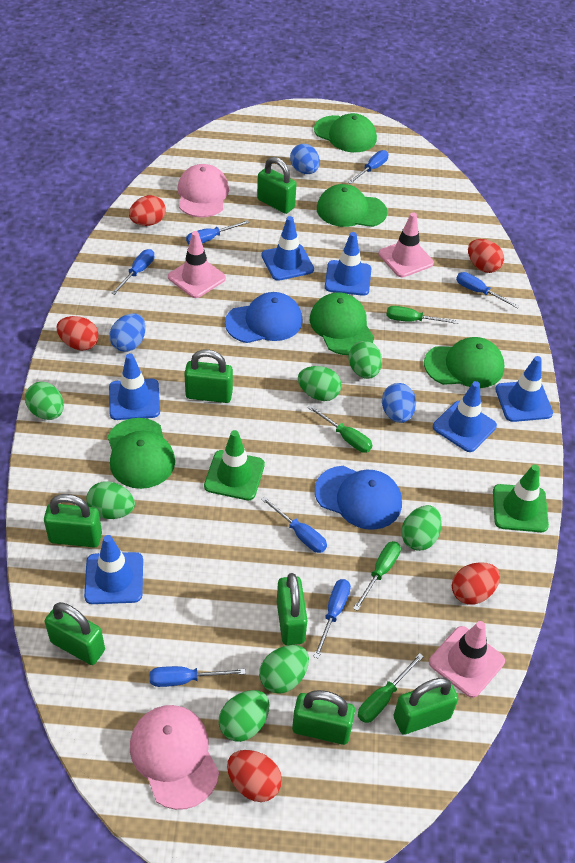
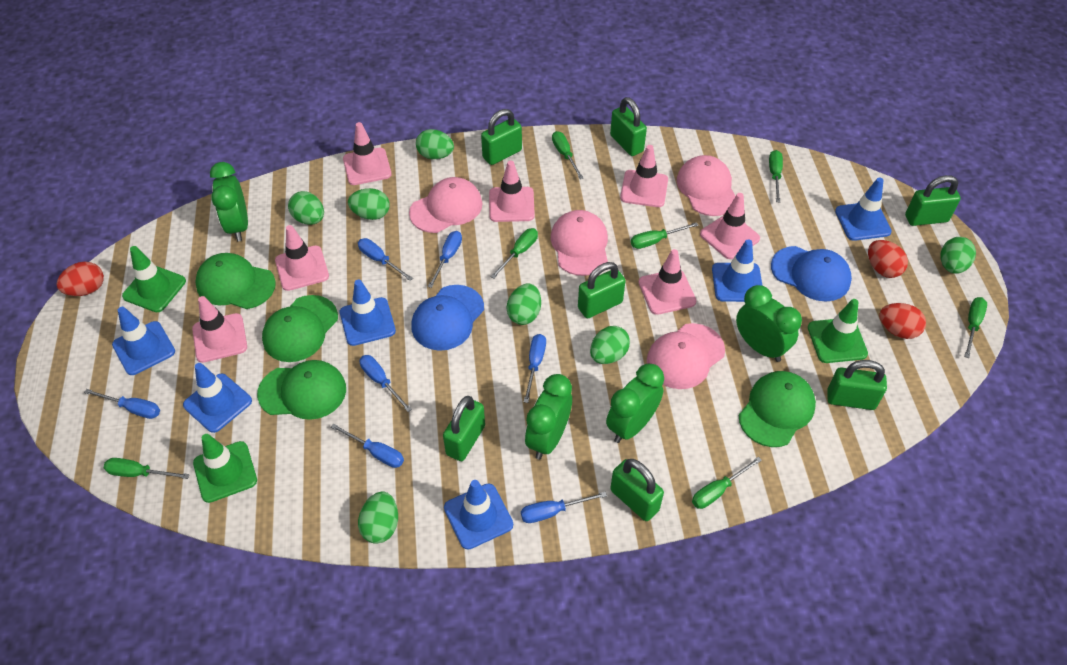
blue egg: [109,313,146,352] [290,144,320,174] [382,383,416,423] = 3 -> none = 0
green cap: [108,418,175,489] [310,292,374,355] [314,113,377,152] [317,184,387,227] [424,337,504,388] = 5 -> [195,253,276,309] [257,360,346,420] [262,295,338,362] [739,371,816,447] = 4
green clock: none = 0 -> [210,162,248,242] [525,374,572,460] [606,364,664,443] [736,285,802,362] = 4
green screwdriver: [308,405,373,453] [353,541,401,611] [358,653,424,723] [386,306,459,324] = 4 -> [104,458,190,479] [490,228,538,278] [552,131,584,179] [631,222,699,249] [692,457,762,509] [769,150,783,202] [964,297,987,358] = 7
green traffic cone: [204,430,265,500] [493,465,549,532] = 2 -> [122,246,186,312] [193,434,257,503] [808,299,868,363] = 3
pink cap: [130,705,219,810] [178,164,229,217] = 2 -> [409,177,482,233] [551,210,608,276] [647,323,725,389] [677,155,735,216] = 4
pink traffic cone: [168,231,226,298] [378,213,434,277] [429,621,505,698] = 3 -> [192,296,247,363] [275,225,329,291] [343,122,391,185] [489,161,535,222] [620,145,668,207] [639,249,696,315] [700,193,760,259] = 7
red egg: [57,316,99,351] [129,195,166,226] [227,750,282,802] [452,562,500,605] [468,239,504,273] = 5 -> [56,262,104,296] [868,240,908,278] [879,303,926,339] = 3

